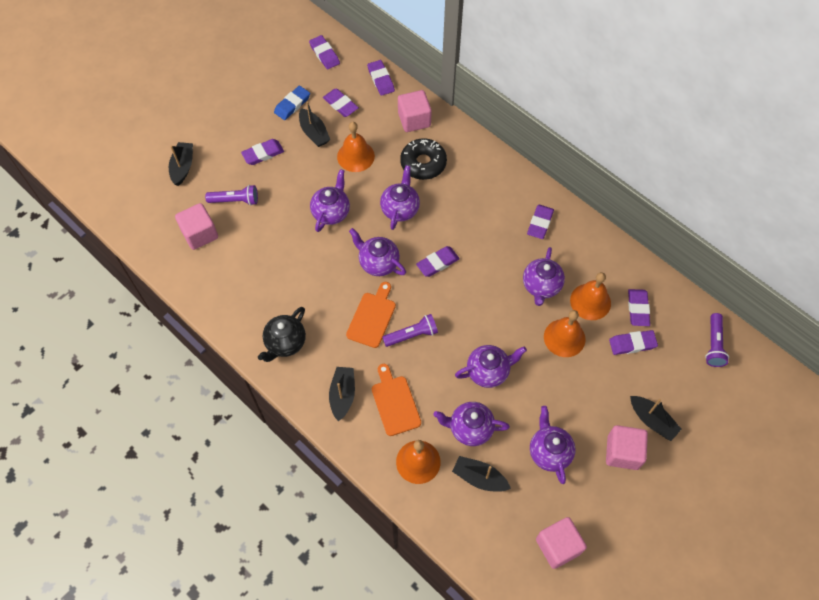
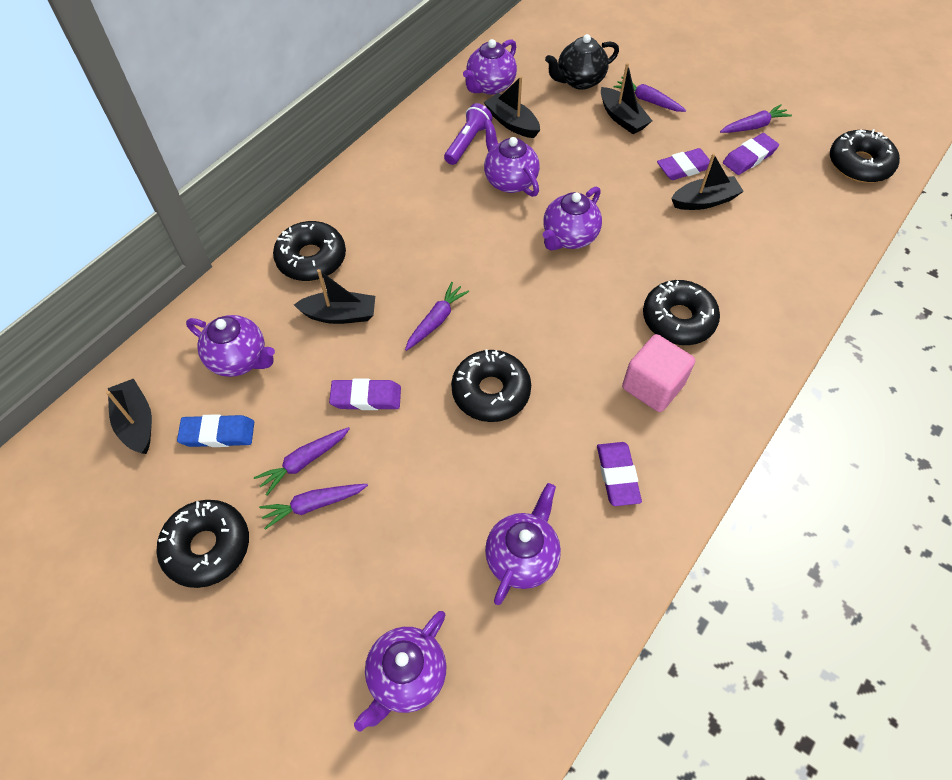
black donut: [400,138,447,180] = 1 -> [156,500,249,588] [273,221,346,281] [451,349,531,422] [643,280,720,345] [830,129,900,183] = 5
orange bell: [337,122,375,172] [396,440,441,484] [544,310,585,357] [570,272,611,320] = 4 -> none = 0
orange cutting board: [346,282,396,348] [372,364,421,436] = 2 -> none = 0
pink cube: [175,203,218,250] [398,90,432,132] [536,517,587,569] [606,425,648,470] = 4 -> [622,334,695,412] = 1
purple carrot: none = 0 -> [254,427,350,496] [259,484,368,530] [405,282,469,351] [614,77,686,112] [720,104,792,133] = 5
purple eraser: [241,139,284,165] [309,35,340,69] [323,88,359,117] [367,60,395,96] [416,246,460,277] [527,204,554,239] [609,330,658,355] [628,289,650,326] = 8 -> [329,379,401,410] [597,442,642,506] [657,148,710,180] [723,133,779,175] = 4
purple flashlight: [205,185,258,205] [382,314,438,347] [705,313,729,367] = 3 -> [444,103,492,165] = 1
purple teapot: [310,169,350,232] [349,228,406,276] [380,165,420,230] [433,402,510,446] [455,345,527,388] [523,247,565,306] [530,406,575,484] = 7 -> [186,315,275,377] [354,611,447,732] [463,39,517,95] [484,119,540,197] [485,483,561,605] [543,187,602,251] = 6

